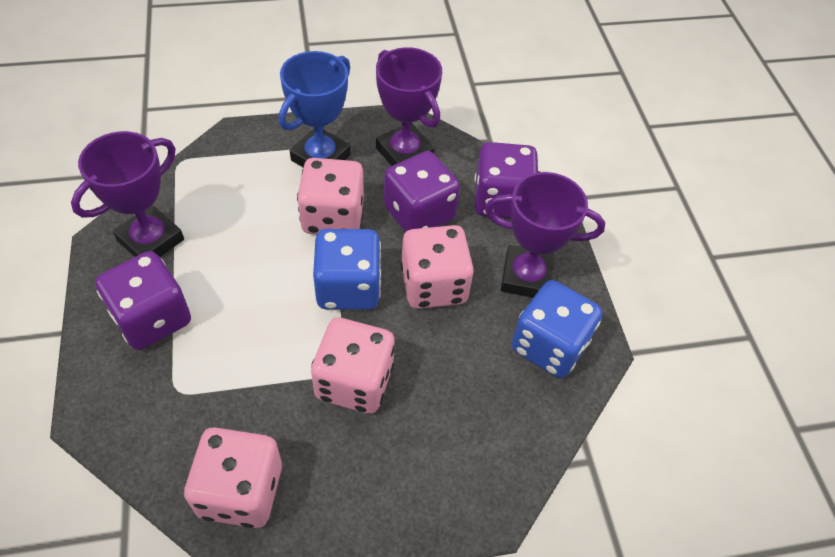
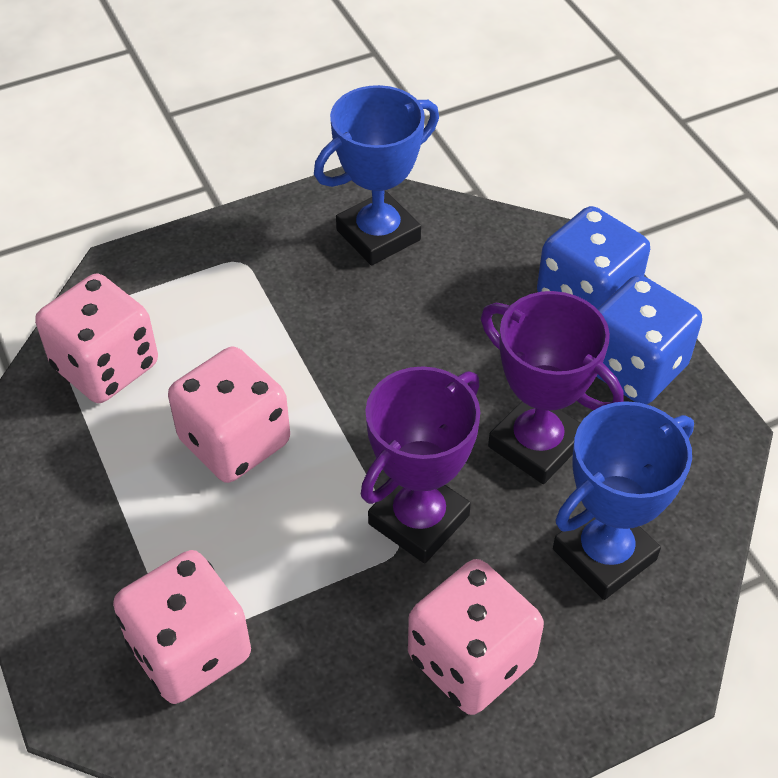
blue trophy: [279,51,351,167] = 1 -> [314,85,439,265] [553,401,694,600] = 2
purple dice: [95,251,191,350] [384,151,460,232] [475,142,538,218] = 3 -> none = 0
purple trophy: [71,131,184,257] [376,47,442,166] [485,172,605,298] = 3 -> [361,366,480,563] [481,291,624,484] = 2

